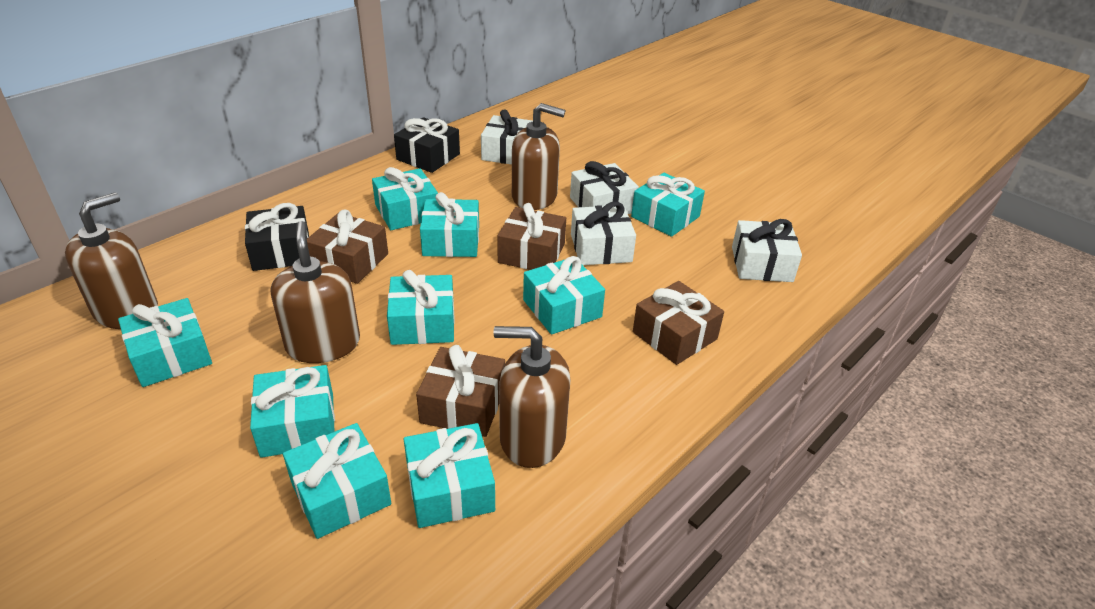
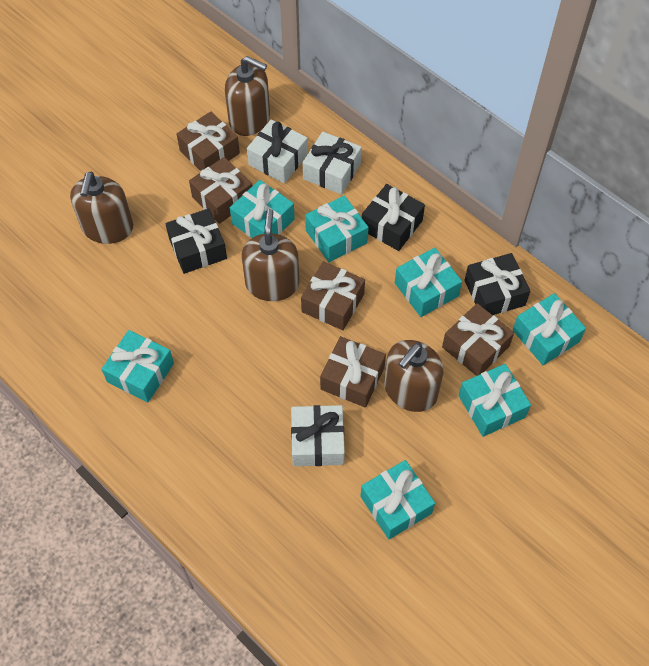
black gift: [245,203,309,271] [394,117,460,173] = 2 -> [165,208,227,274] [362,184,425,251] [464,253,530,315] = 3
brown gift: [307,209,388,284] [416,345,505,437] [497,203,566,270] [633,281,724,365] = 4 -> [177,111,240,171] [189,157,252,224] [301,261,365,330] [320,336,386,408] [442,303,514,376] = 5
turquoise gift: [118,298,212,387] [250,365,335,458] [283,423,391,539] [372,167,438,230] [387,270,455,345] [404,423,495,528] [420,192,479,257] [523,256,605,335] [631,173,705,237] = 9 -> [101,330,174,402] [230,180,295,238] [305,195,369,262] [361,460,435,539] [395,248,462,317] [458,364,531,437] [513,293,586,365] = 7
white gift: [481,109,533,165] [570,161,639,214] [571,202,636,265] [732,219,802,282] = 4 -> [247,120,308,183] [291,405,345,466] [303,132,362,195] = 3

